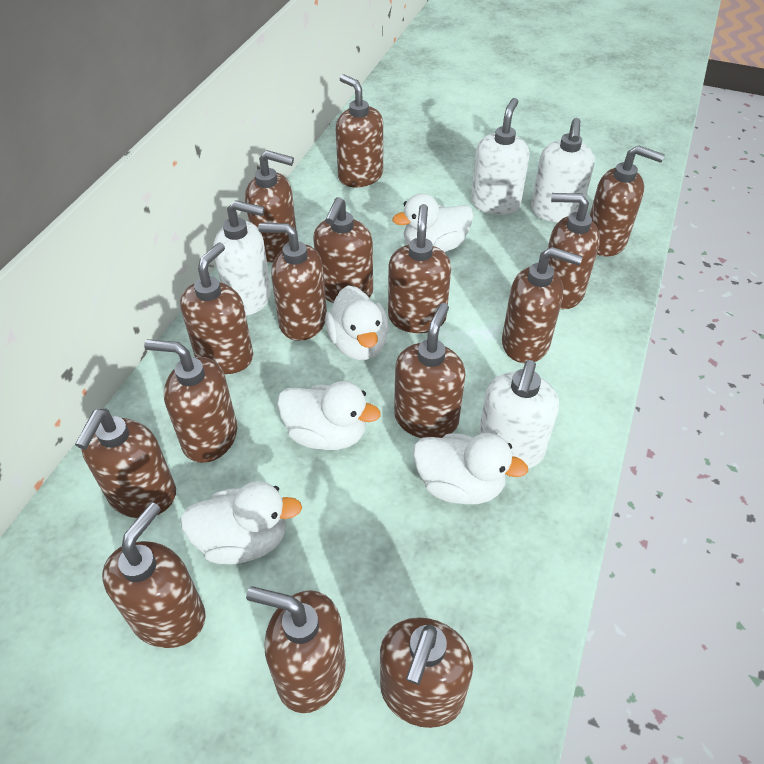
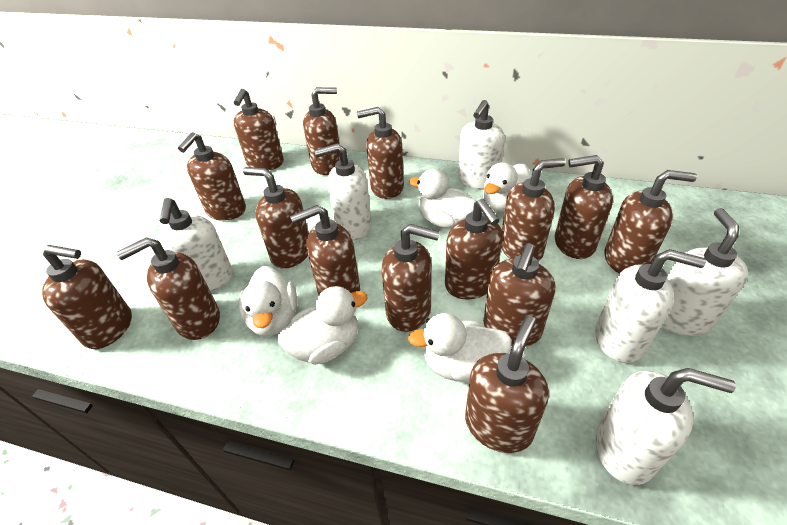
white soap dispenser: [213,200,271,315] [471,98,530,215] [478,360,559,469] [531,118,595,222] = 4 -> [157,198,233,291] [314,143,372,240] [458,100,505,189] [595,249,706,363] [595,368,736,485] [661,208,748,336] = 6

